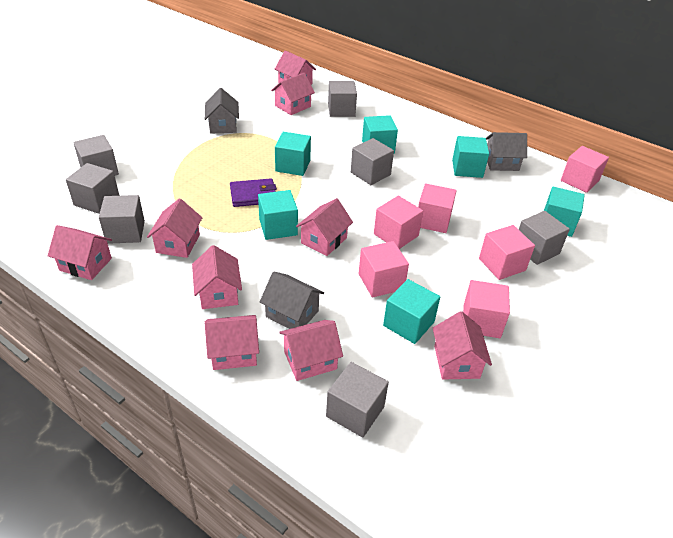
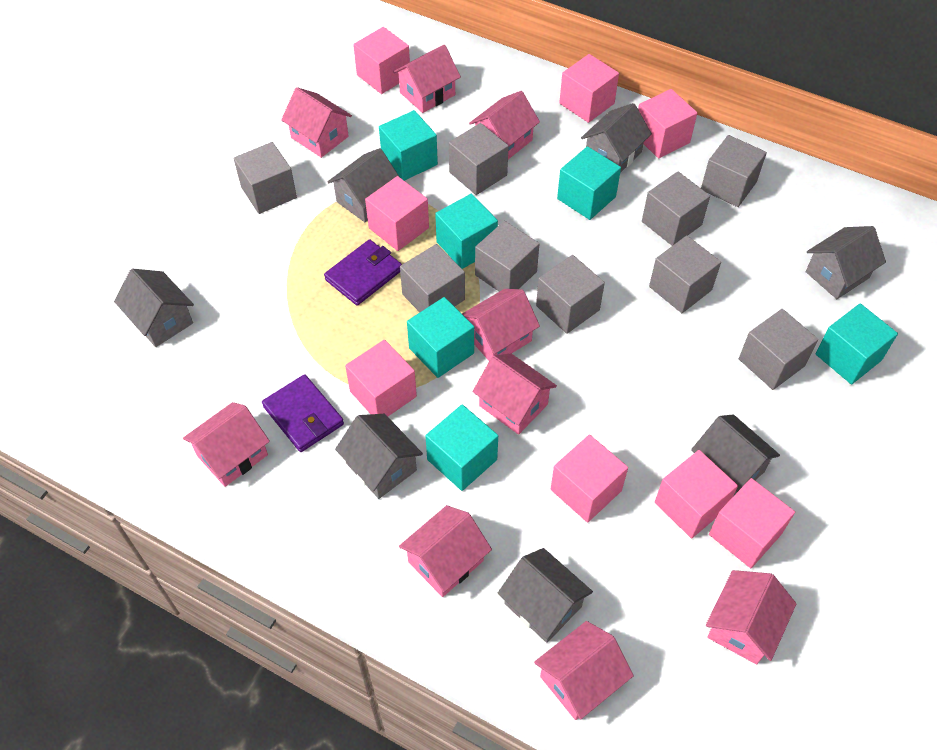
grey cube: [66,163,119,214] [73,135,119,176] [99,195,145,244] [326,362,389,438] [328,81,357,117] [351,138,394,185] [519,211,570,265] = 7 -> [233,142,297,214] [400,244,465,312] [449,123,509,195] [475,221,539,292] [536,255,605,334] [642,172,710,246] [649,235,721,313] [701,135,767,207] [739,309,818,390] = 9
grey house: [205,88,239,134] [260,271,324,329] [486,132,527,171] = 3 -> [114,269,194,347] [328,148,399,222] [335,414,423,499] [498,548,593,643] [581,103,652,173] [691,415,780,496] [806,226,886,299] = 7
pink cube: [359,241,409,298] [374,196,423,249] [418,183,457,233] [463,280,510,338] [479,225,535,280] [561,146,609,193] = 6 -> [345,340,417,416] [353,27,410,94] [365,176,429,251] [551,434,628,523] [559,54,619,123] [638,89,697,159] [655,450,738,538] [709,478,795,568] = 8
purple wallet: [230,178,277,207] = 1 -> [262,374,344,452] [324,239,402,306] = 2

